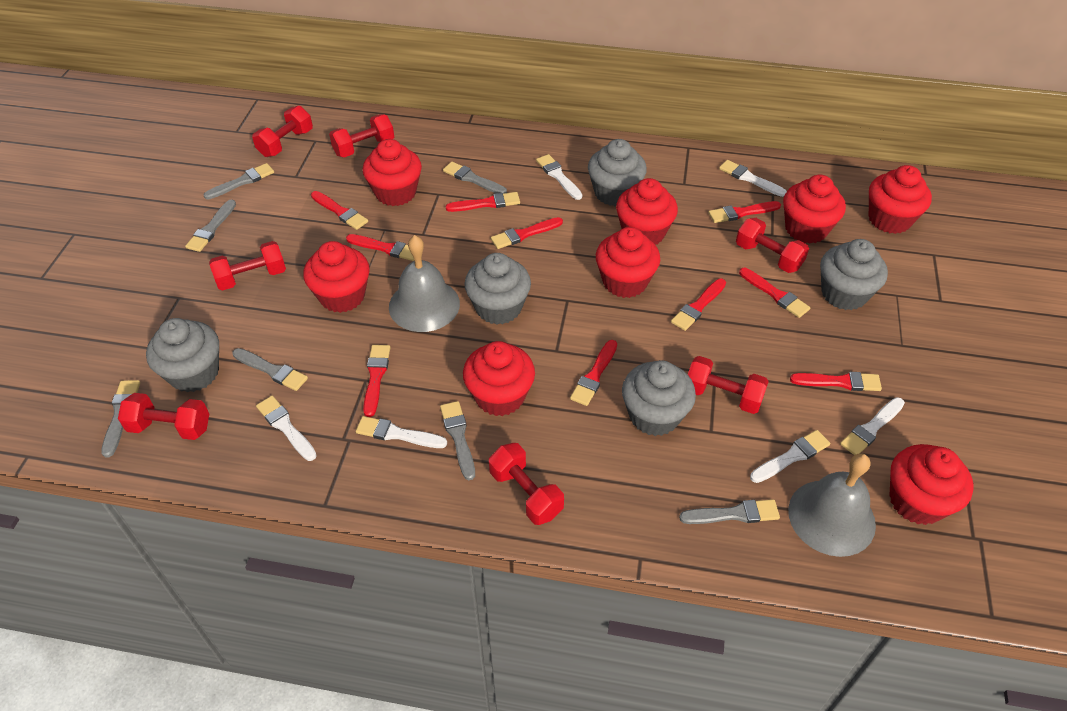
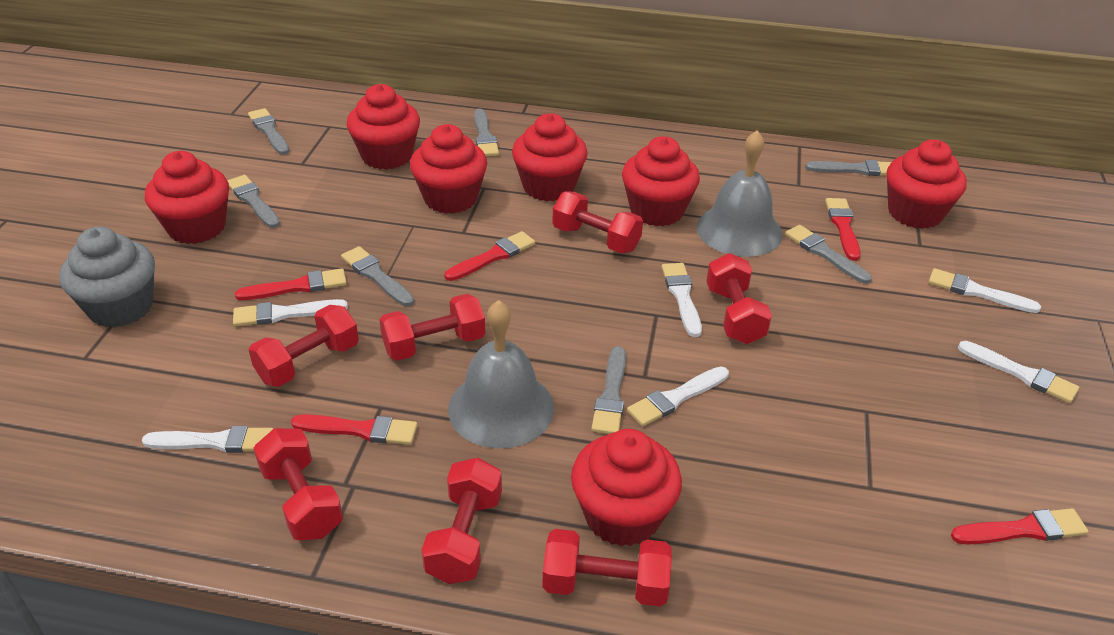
grey cupcake: [146,318,219,392] [464,253,531,325] [588,139,647,206] [622,360,696,436] [820,239,888,310] = 5 -> [59,226,155,328] = 1
red brush: [311,191,368,230] [346,234,414,261] [363,345,390,417] [446,192,520,212] [491,217,563,249] [570,340,617,406] [671,279,726,331] [708,201,781,223] [739,268,810,318] [790,372,882,391] = 10 -> [235,268,347,300] [291,414,418,445] [444,231,535,281] [825,198,861,261] [951,508,1088,544] = 5
red cupcake: [303,241,370,313] [363,139,422,206] [463,341,535,416] [596,227,660,298] [616,178,678,244] [783,175,846,244] [869,165,932,234] [889,444,973,525] = 8 -> [145,151,229,244] [347,84,420,170] [410,124,487,214] [512,113,588,201] [571,429,682,546] [622,136,700,226] [886,139,967,229] = 7

